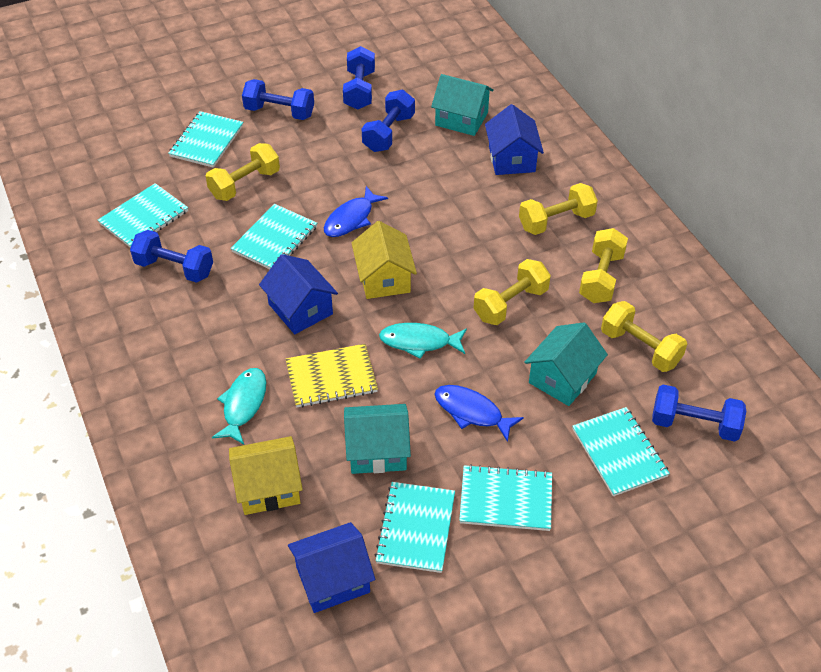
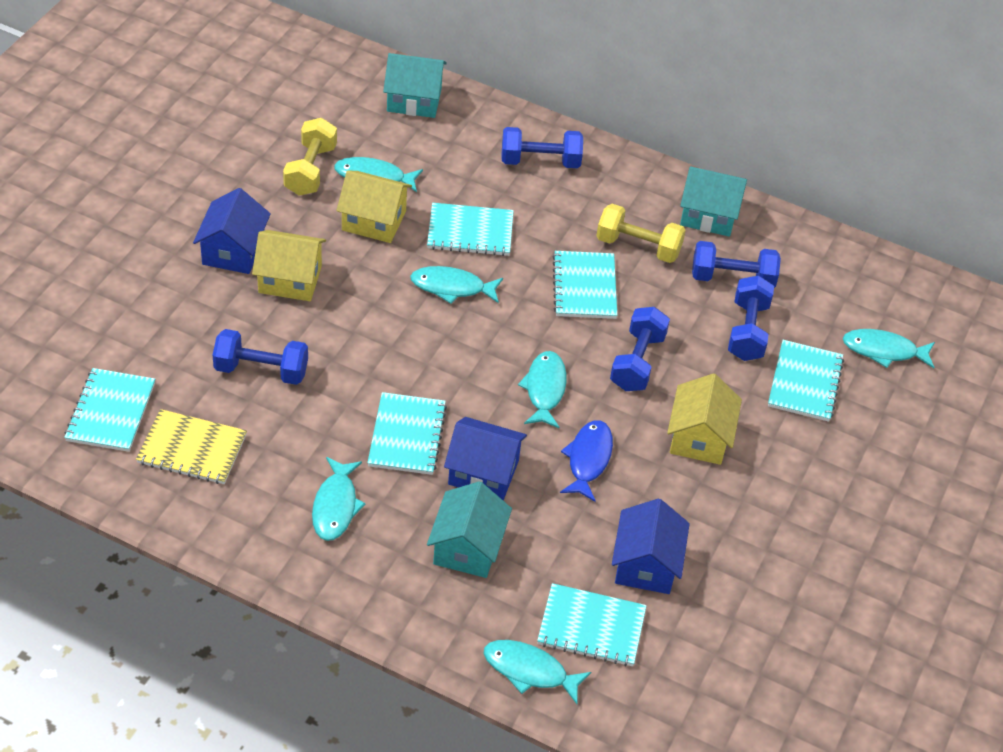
blue fish: [324,186,388,237] [434,385,524,442] = 2 -> [560,420,613,502] = 1
turquoise fish: [212,368,266,445] [379,323,467,359] = 2 -> [312,457,366,541] [334,157,423,192] [410,266,503,304] [483,640,591,704] [518,351,566,428] [843,329,935,368] = 6
yellow dumbbell: [206,143,280,201] [474,259,551,325] [519,183,598,235] [579,228,628,303] [601,301,687,372] = 5 -> [283,118,337,196] [596,204,686,263] = 2
yellow house: [229,436,303,515] [352,221,417,299] = 2 -> [252,230,326,301] [336,170,412,243] [667,373,742,465] = 3

